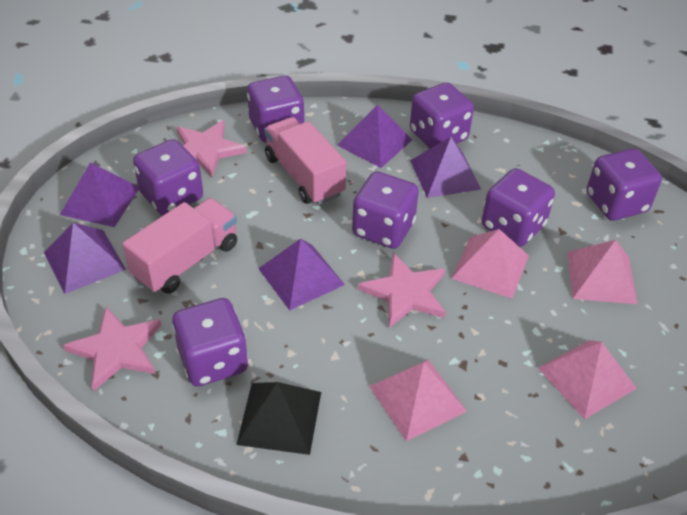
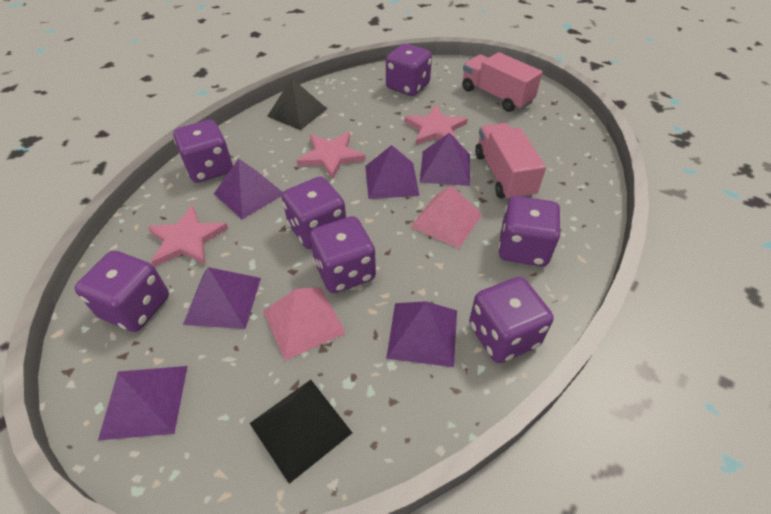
black pyramid: [236,382,321,455] = 1 -> [250,380,352,484] [267,78,327,130] = 2
pink pyramid: [369,359,467,441] [451,229,529,298] [538,340,637,419] [567,240,637,304] = 4 -> [263,287,346,361] [410,185,482,248] = 2
purple pyramid: [44,223,126,294] [60,162,139,227] [258,239,345,311] [337,104,412,168] [410,137,482,198] = 5 -> [98,366,188,440] [183,267,261,329] [214,159,283,220] [365,145,420,199] [386,301,457,367] [420,133,470,186] = 6

